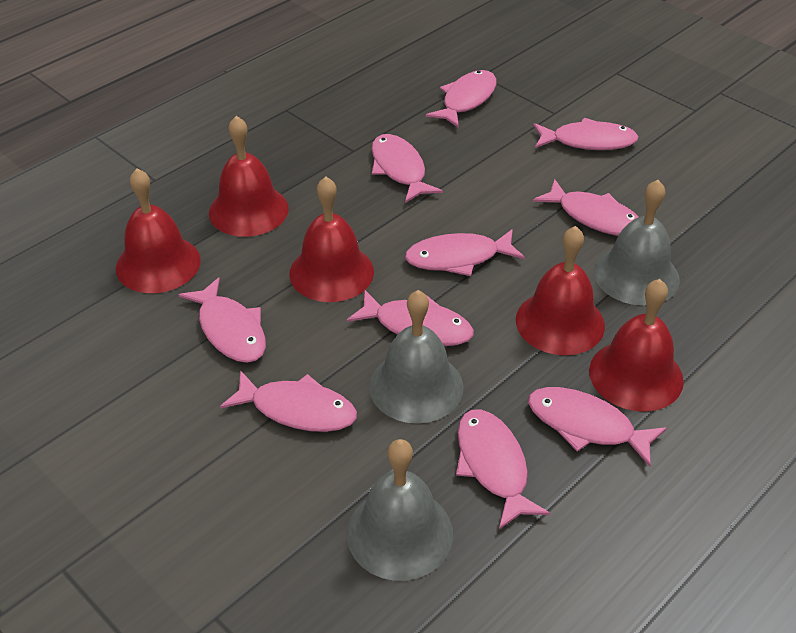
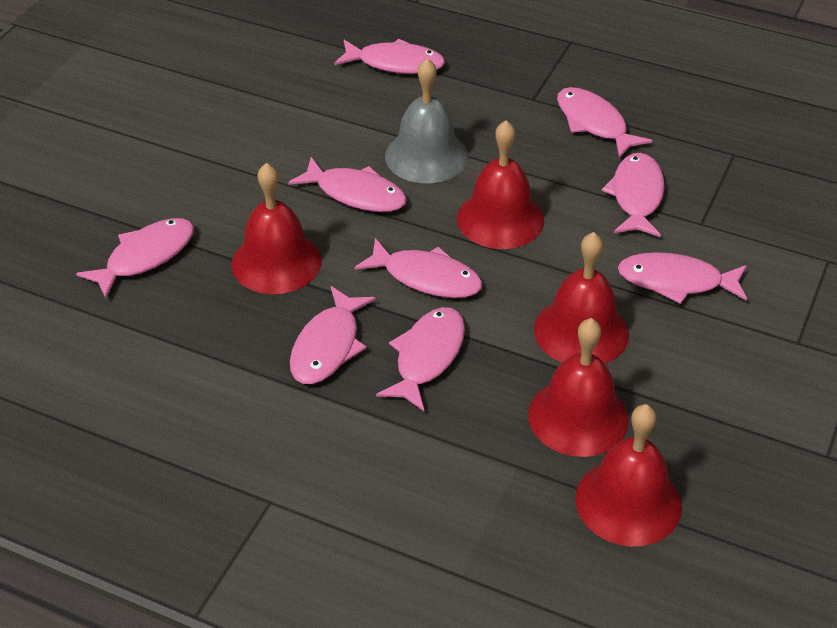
grey bell: [347,439,453,581] [369,290,463,424] [594,180,680,306] = 3 -> [385,58,468,184] = 1
pink fish: [178,277,266,363] [220,370,357,432] [347,290,474,346] [372,134,443,203] [405,229,525,276] [426,70,496,128] [456,410,550,529] [528,387,667,466] [533,118,638,150] [533,179,638,236] = 10 -> [76,218,194,299] [289,157,407,212] [290,286,376,384] [334,39,445,74] [354,238,483,298] [376,307,465,411] [557,87,653,158] [602,153,665,237] [618,252,747,304] = 9

